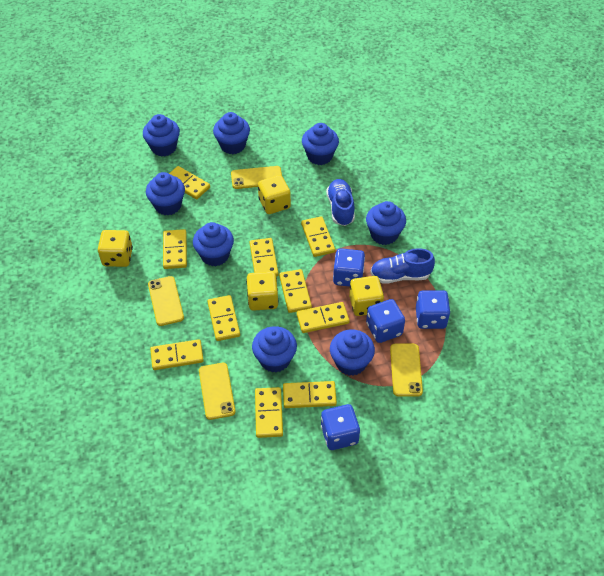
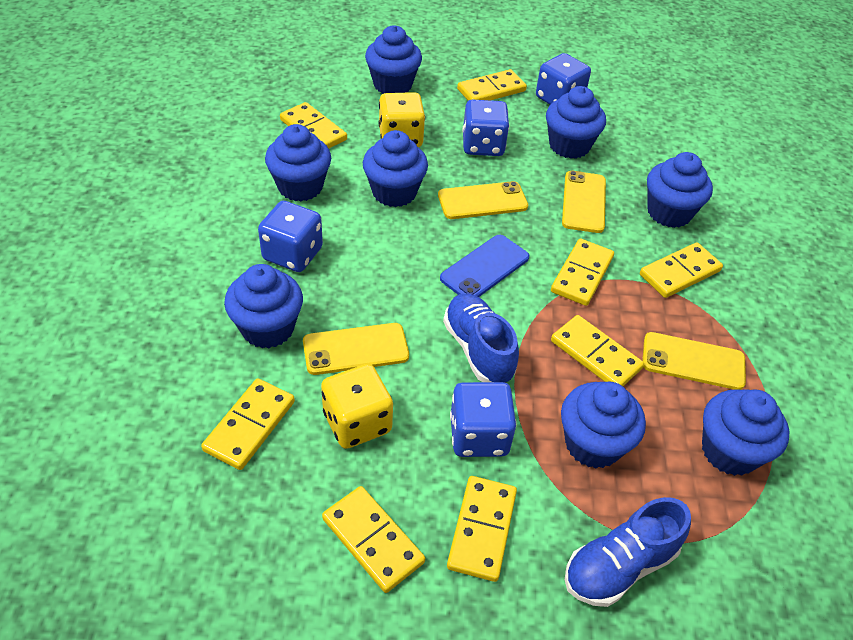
blue phone: none = 0 -> [440,235,529,297] = 1
yellow dice: [98,230,133,267] [246,271,279,311] [258,175,291,214] [349,276,384,316] = 4 -> [321,364,393,449] [379,92,425,147] = 2
yellow domino: [150,339,204,370] [163,229,187,269] [169,166,210,199] [207,295,240,341] [250,238,279,276] [255,387,283,438] [279,269,312,313] [283,381,337,408] [296,302,350,333] [301,216,335,257] = 10 -> [201,378,295,470] [280,102,347,149] [322,486,425,593] [447,476,517,582] [457,69,527,101] [551,239,614,306] [551,315,644,386] [640,242,723,298] = 8

